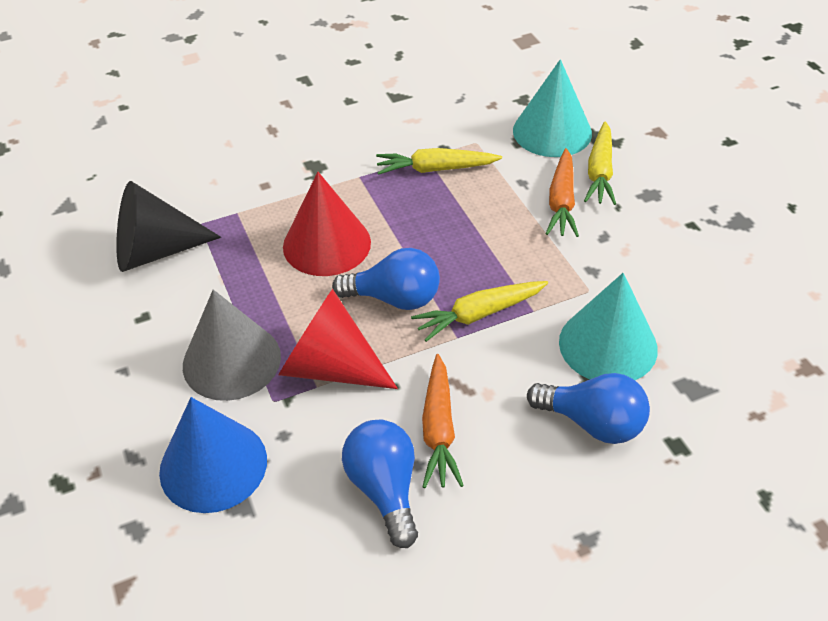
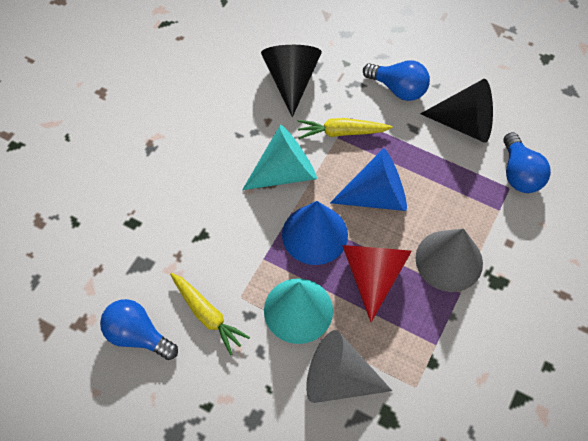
black cone: [116,181,221,272] = 1 -> [261,45,322,117] [420,79,493,143] = 2
blue cone: [159,397,267,513] = 1 -> [282,201,348,265] [330,148,407,211] = 2
grey cone: [183,290,281,401] = 1 -> [306,330,392,403] [415,229,483,292] = 2
orange carrot: [422,354,464,488] [546,148,579,237] = 2 -> none = 0
red cone: [279,289,398,389] [283,172,371,276] = 2 -> [342,245,412,322] = 1
yellow carrot: [376,148,502,175] [411,281,548,342] [584,121,616,205] = 3 -> [170,273,250,355] [297,118,393,139] = 2

